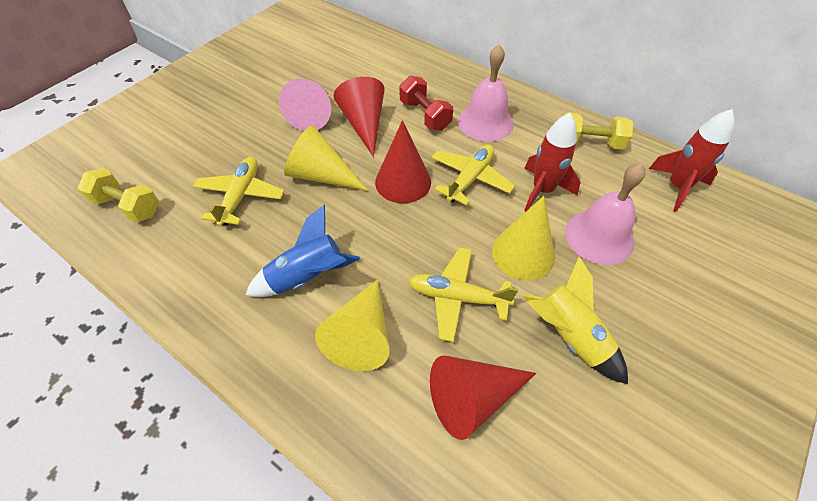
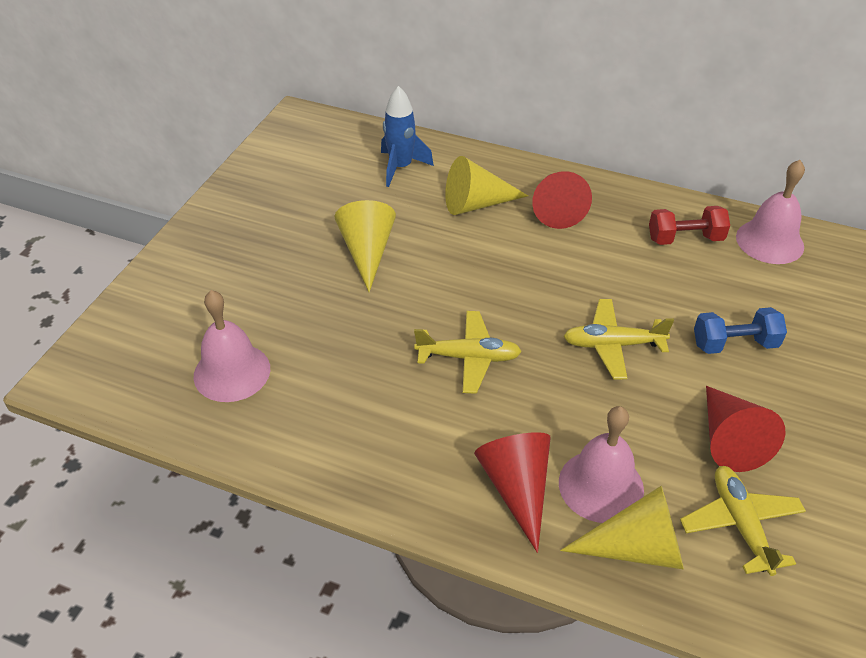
blue dumbbell: none = 0 -> [694,307,787,354] = 1
pink bell: [458,45,514,142] [565,163,645,265] = 2 -> [194,290,270,402] [559,406,644,523] [736,160,805,264] = 3
pink cone: [279,79,331,131] = 1 -> none = 0
red rocket: [524,113,581,211] [649,109,735,212] = 2 -> none = 0
yellow dumbbell: [77,168,159,223] [564,112,633,150] = 2 -> none = 0
yellow rocket: [523,256,628,384] = 1 -> none = 0

